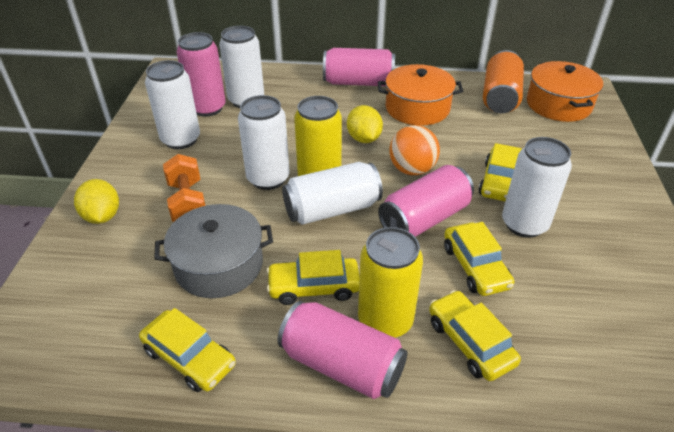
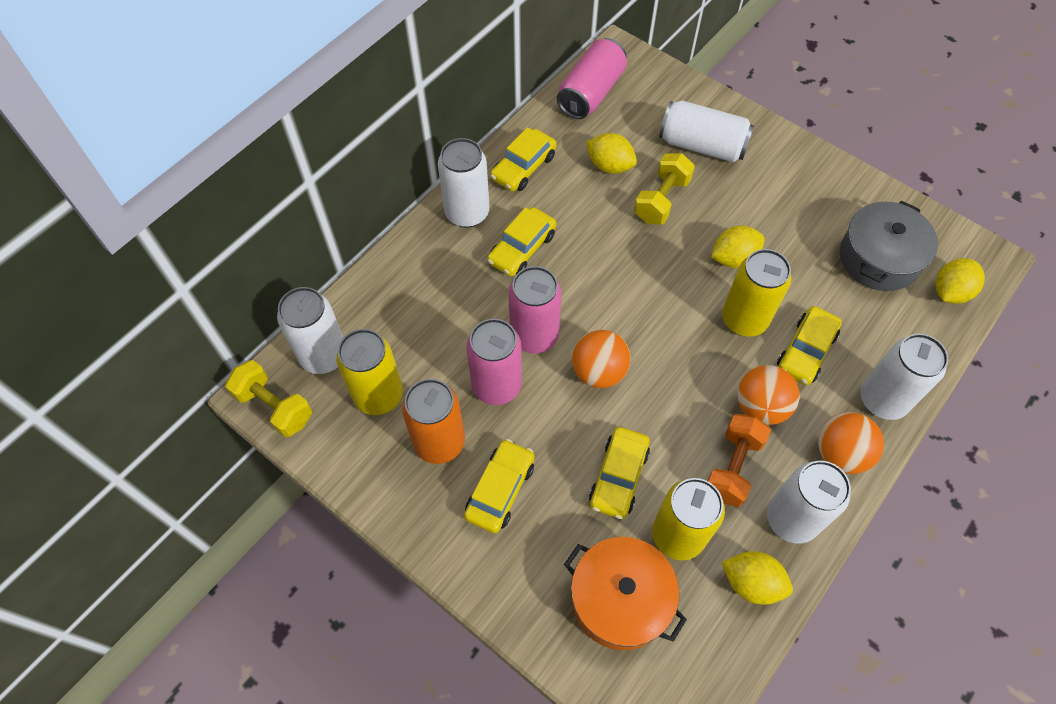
orange ball: [389,125,440,175] = 1 -> [572,330,631,388] [737,365,800,425] [818,412,884,474] = 3
orange pot: [378,64,463,126] [527,61,603,122] = 2 -> [564,537,687,650] = 1
pink can: [177,32,226,117] [277,301,407,399] [323,48,395,86] [378,165,474,237] = 4 -> [466,319,522,405] [508,266,562,354] [557,38,627,119] = 3
yellow can: [294,96,342,176] [358,227,423,338] = 2 -> [336,329,403,415] [652,478,725,561] [722,249,791,337] = 3
yellow dumbbell: none = 0 -> [225,360,312,437] [634,153,695,224] = 2
yellow lemon: [74,179,119,224] [347,105,383,143] = 2 -> [586,133,637,174] [711,226,765,268] [722,551,793,605] [935,258,985,304] = 4

